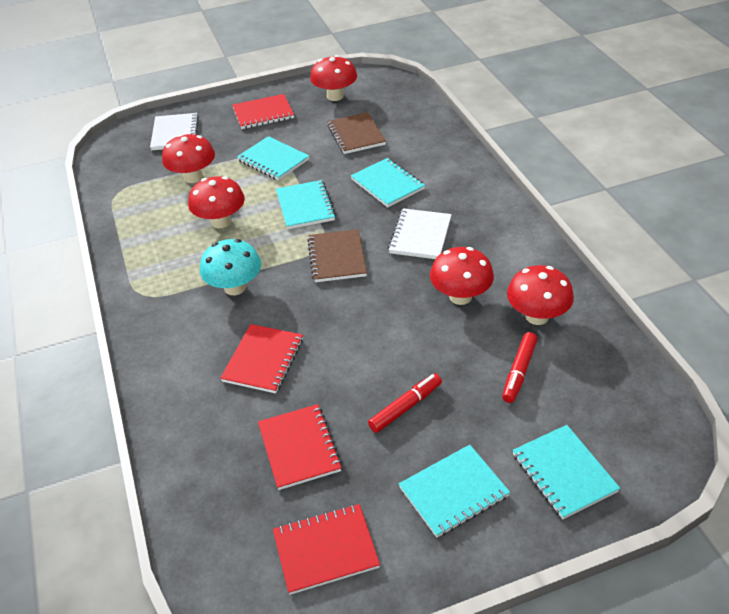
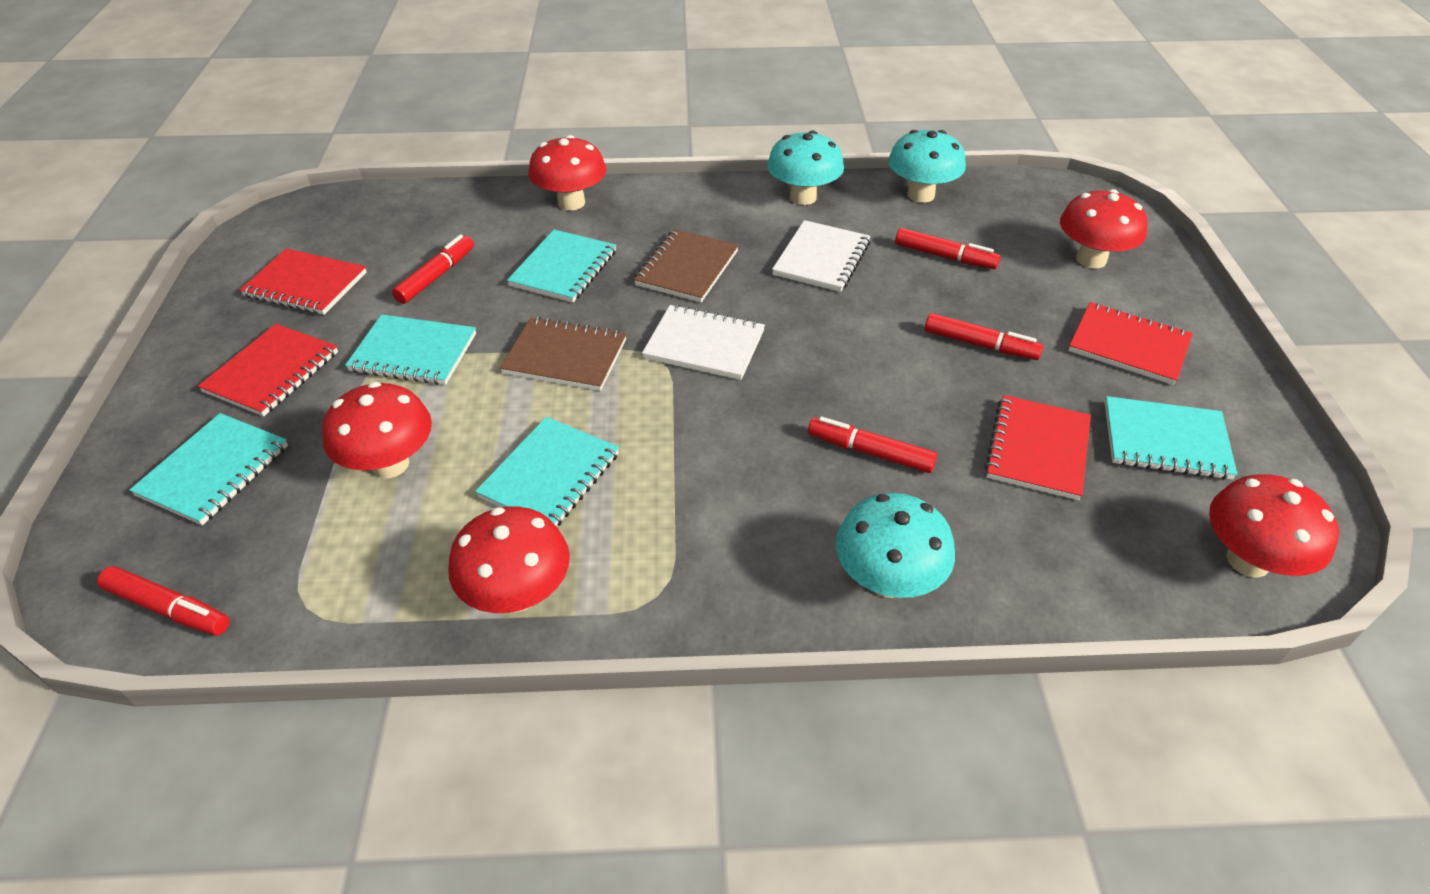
red marker: [368,373,442,433] [502,332,538,403] = 2 -> [97,566,230,635] [392,234,474,304] [808,417,937,473] [895,228,1000,269] [925,313,1043,360] = 5
turquoise mushroom: [200,239,261,295] = 1 -> [767,131,844,205] [836,493,955,598] [888,130,966,203] = 3

